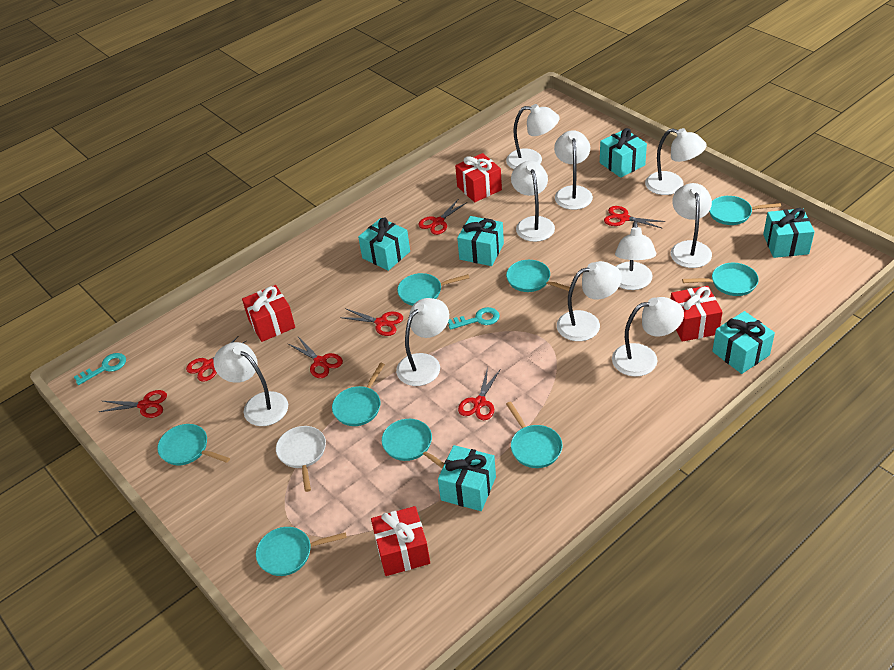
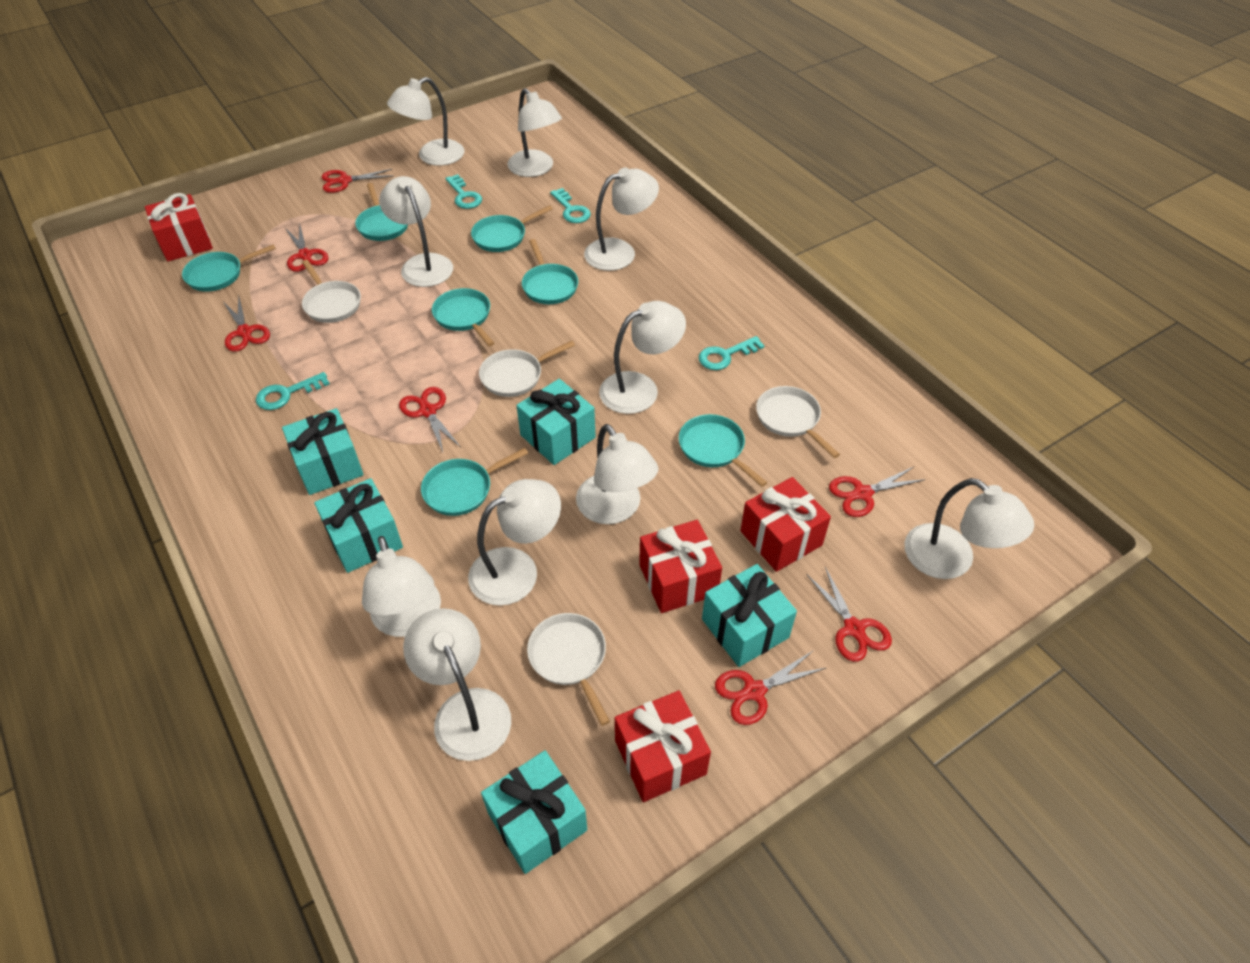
turquoise gift: [358,218,410,271] [438,445,496,511] [457,216,504,266] [600,128,647,178] [712,311,775,374] [763,208,815,258] = 6 -> [282,408,364,495] [314,478,403,573] [481,750,587,874] [516,379,596,465] [702,564,797,667] = 5
turquoise key: [74,353,126,385] [448,307,500,330] = 2 -> [256,372,330,410] [445,174,482,209] [550,188,591,223] [699,336,765,370] = 4
turquoise pan: [157,424,230,465] [256,527,347,576] [332,363,385,426] [382,419,444,469] [397,273,469,306] [506,260,574,292] [506,401,563,468] [682,263,759,296] [709,196,781,225] = 9 -> [182,244,276,292] [355,183,408,241] [421,448,528,516] [432,288,494,346] [471,205,553,252] [522,239,578,304] [679,414,768,487] = 7
white pan: [276,426,326,492] = 1 -> [302,260,361,323] [479,341,575,397] [527,613,610,726] [756,386,840,458] = 4

